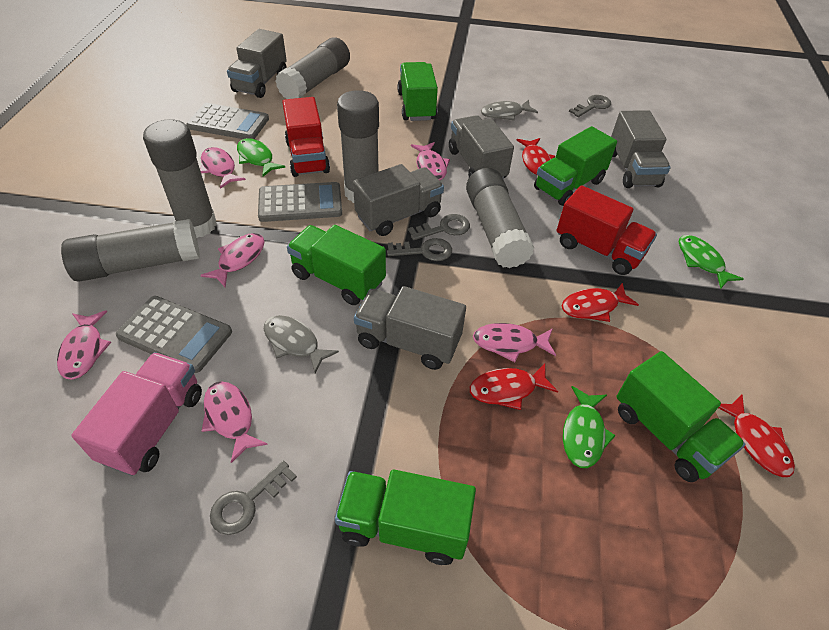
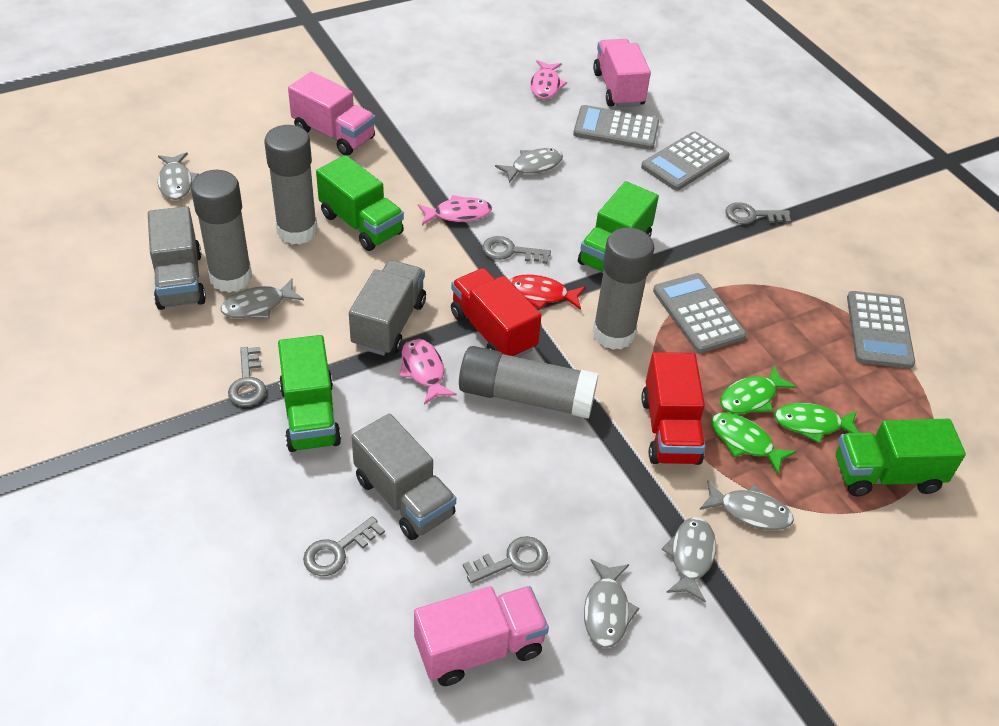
green truck: [287,225,386,305] [335,470,476,565] [397,62,438,121] [534,126,617,206] [617,351,746,482] = 5 -> [278,335,341,452] [316,155,404,251] [578,181,659,273] [836,419,966,496] = 4
grey calculator: [116,296,232,373] [186,103,269,139] [258,182,342,222] = 3 -> [573,105,659,150] [641,131,730,191] [653,273,747,353] [847,291,915,369] = 4
grey fish: [264,315,339,373] [481,100,538,121] = 2 -> [158,152,199,200] [221,279,304,319] [495,148,563,183] [584,559,640,648] [662,517,716,602] [699,480,794,530] = 6
grey glue stick: [61,219,200,282] [143,119,217,238] [275,37,350,99] [337,90,379,203] [466,168,534,268] = 5 -> [191,170,253,293] [264,125,317,245] [459,346,599,419] [592,228,654,350] = 4
grey key: [210,461,297,535] [387,238,452,261] [408,214,470,240] [569,95,611,117] = 4 -> [228,347,266,406] [303,516,385,576] [463,536,548,583] [482,236,551,264] [726,202,791,224] = 5
grey truck: [227,29,287,98] [353,164,444,236] [354,286,466,370] [449,115,514,180] [611,110,670,188] = 5 -> [148,206,206,310] [349,260,426,356] [352,413,456,540] = 3
pink fish: [57,310,111,380] [200,147,246,189] [200,233,265,288] [202,381,268,463] [411,142,450,180] [473,323,556,362] = 6 -> [399,338,457,404] [418,195,492,225] [530,60,567,99] = 3
pink truck: [71,352,202,476] = 1 -> [288,72,376,156] [414,586,549,686] [593,39,651,108] = 3
red fish: [470,363,558,410] [516,138,555,175] [562,283,639,322] [719,395,795,477] = 4 -> [509,275,586,310] = 1

